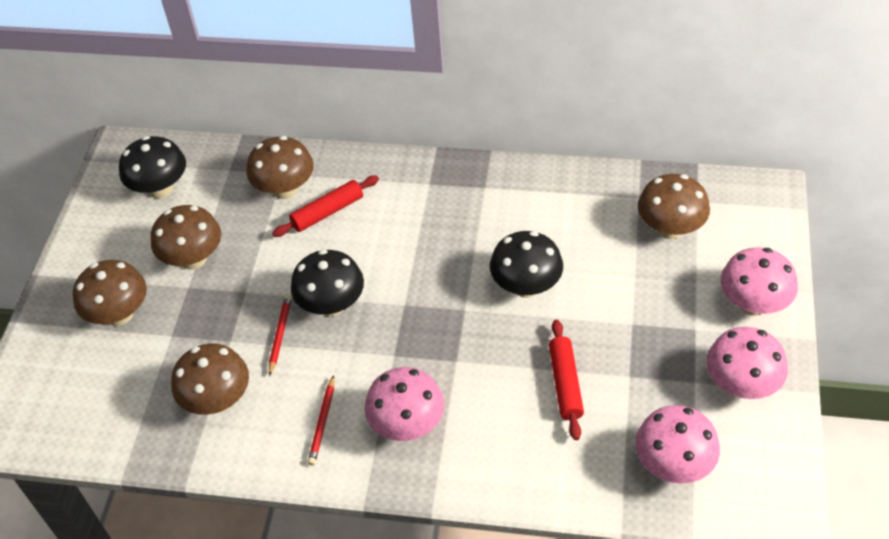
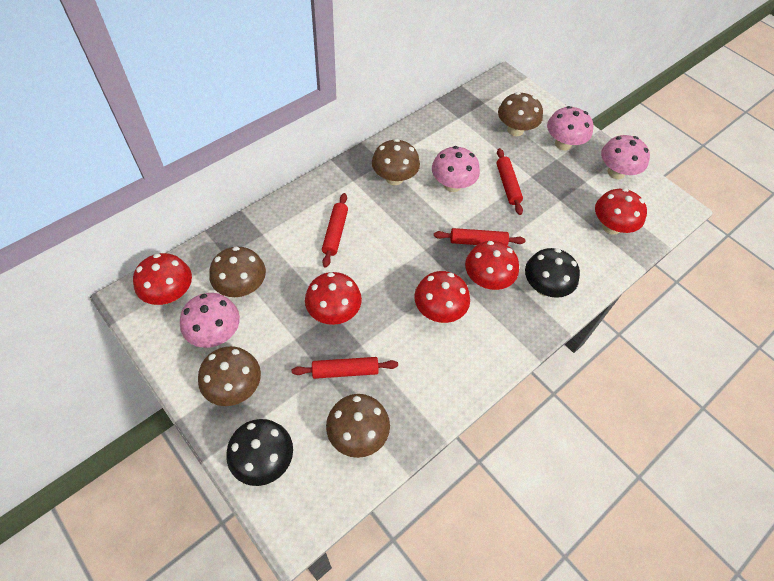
black mushroom: [119,136,186,198] [291,249,364,316] [490,231,563,298] = 3 -> [226,419,293,486] [525,248,580,298] = 2
red mushroom: none = 0 -> [133,253,192,305] [305,272,362,325] [414,271,470,323] [465,241,519,290] [595,188,647,235] = 5
red pencil: [269,294,292,376] [308,375,334,465] = 2 -> none = 0
red rolling pin: [272,175,379,237] [549,319,584,440] = 2 -> [292,357,398,379] [322,193,348,268] [434,228,526,246] [496,148,523,215] = 4

